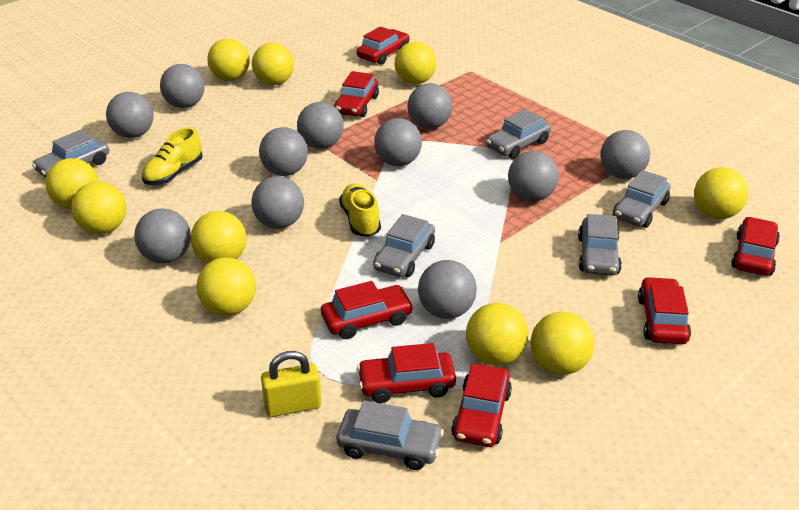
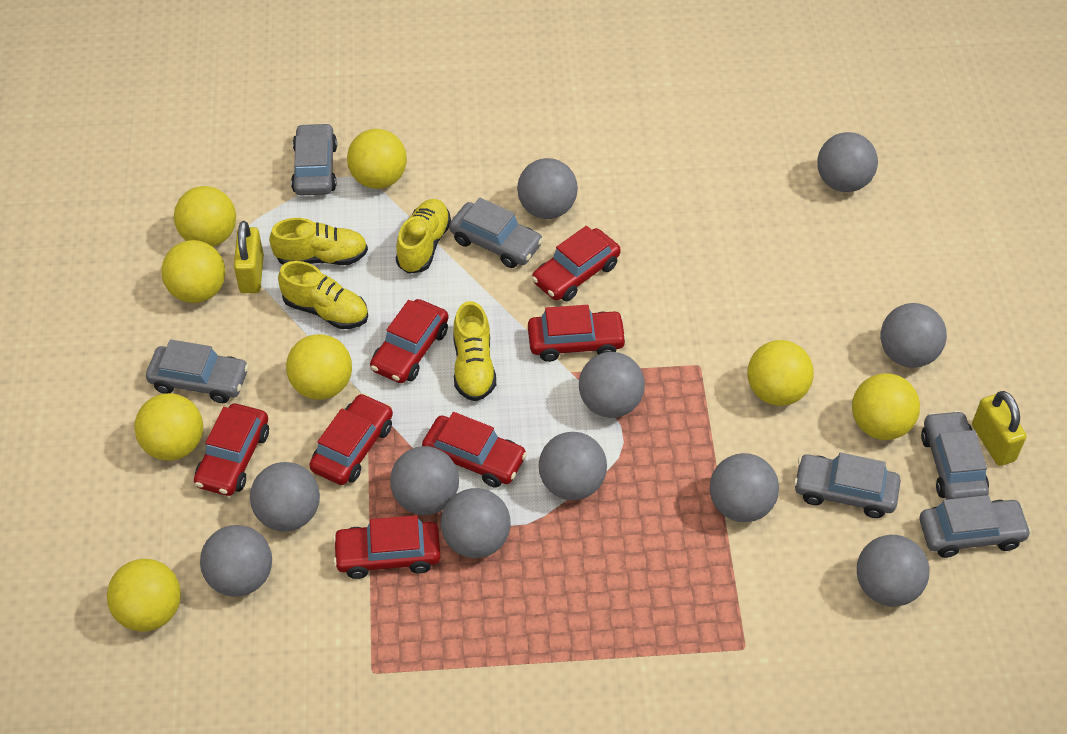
yellow ball: [45,158,99,209] [71,182,126,234] [191,211,246,264] [196,257,256,316] [207,39,250,81] [252,43,294,85] [395,42,436,84] [466,303,528,365] [531,312,594,375] [694,167,748,219] = 10 -> [107,559,181,632] [134,393,203,461] [161,240,225,303] [174,186,236,247] [286,334,352,400] [347,129,407,189] [747,340,814,406] [852,373,920,440] = 8
yellow padlock: [261,351,321,417] = 1 -> [234,221,264,293] [972,391,1027,466] = 2
yellow shoe: [142,127,203,185] [339,183,381,237] = 2 -> [269,218,368,265] [278,261,368,329] [396,199,451,274] [453,301,496,401] = 4

